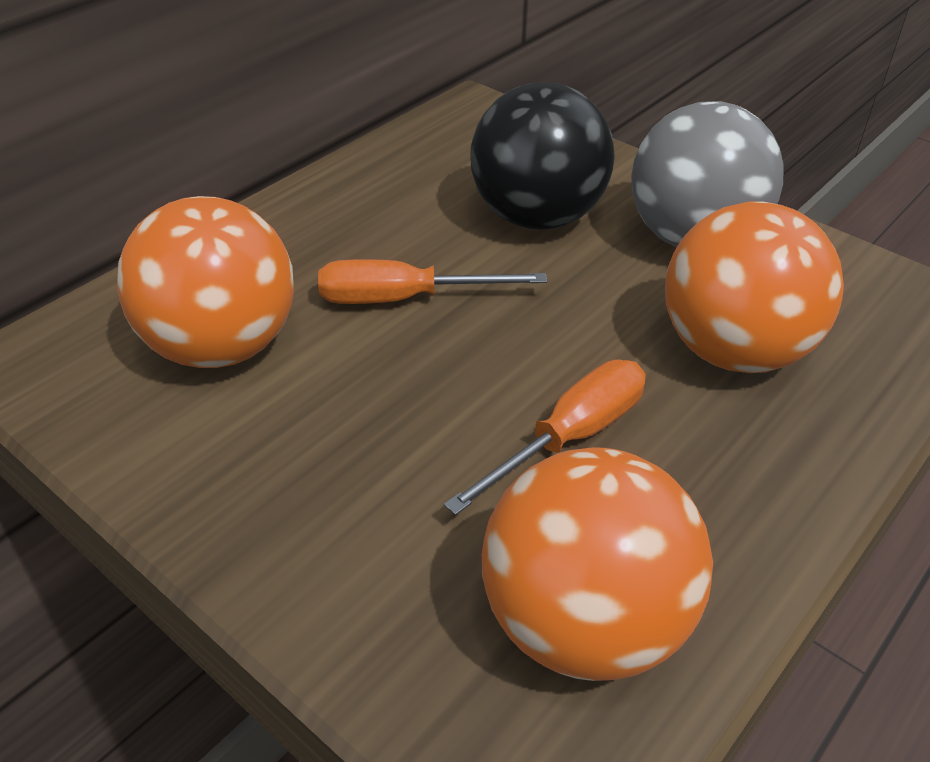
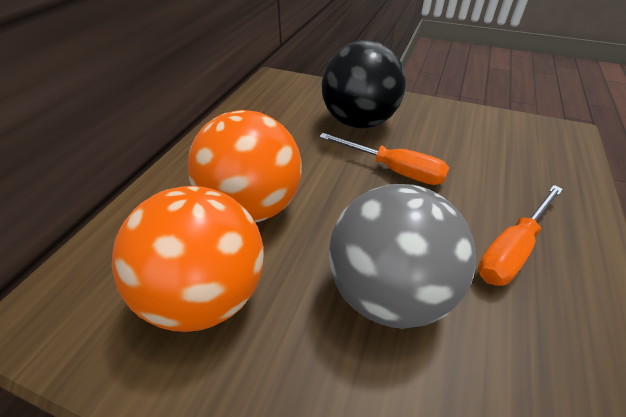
orange ball: [117,196,294,368] [482,448,713,681] [665,201,844,373] = 3 -> [111,186,264,332] [188,110,302,223] = 2

